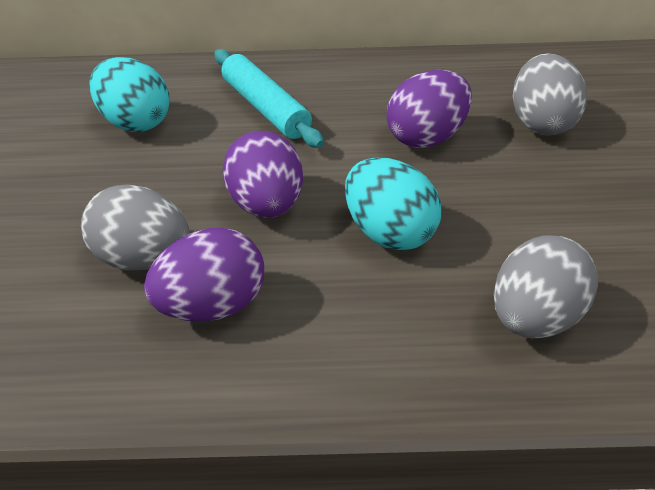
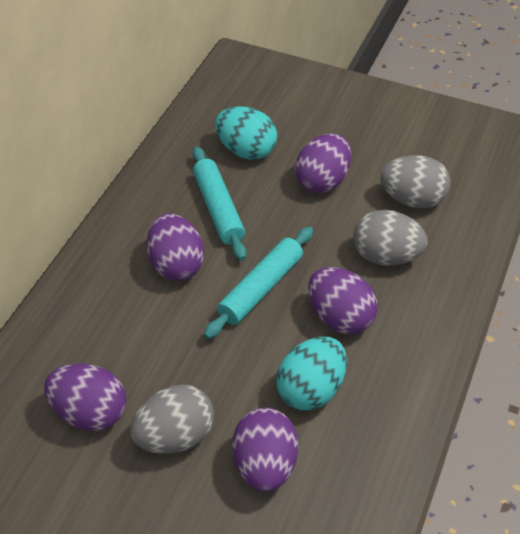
purple egg: [144,227,264,322] [223,131,303,218] [387,70,472,148] = 3 -> [44,364,126,431] [147,213,204,281] [232,407,298,492] [295,133,351,193] [308,267,377,334] = 5
turquoise rolling pin: [215,49,324,148] = 1 -> [193,147,247,261] [204,227,313,339] = 2

